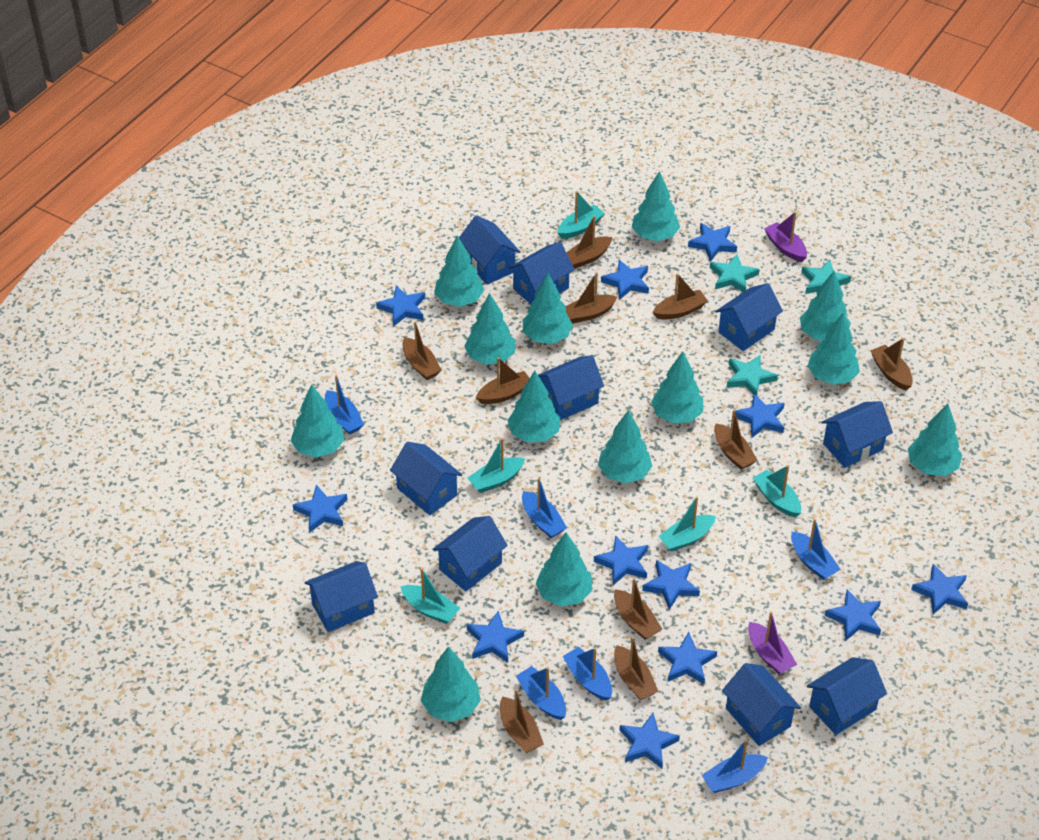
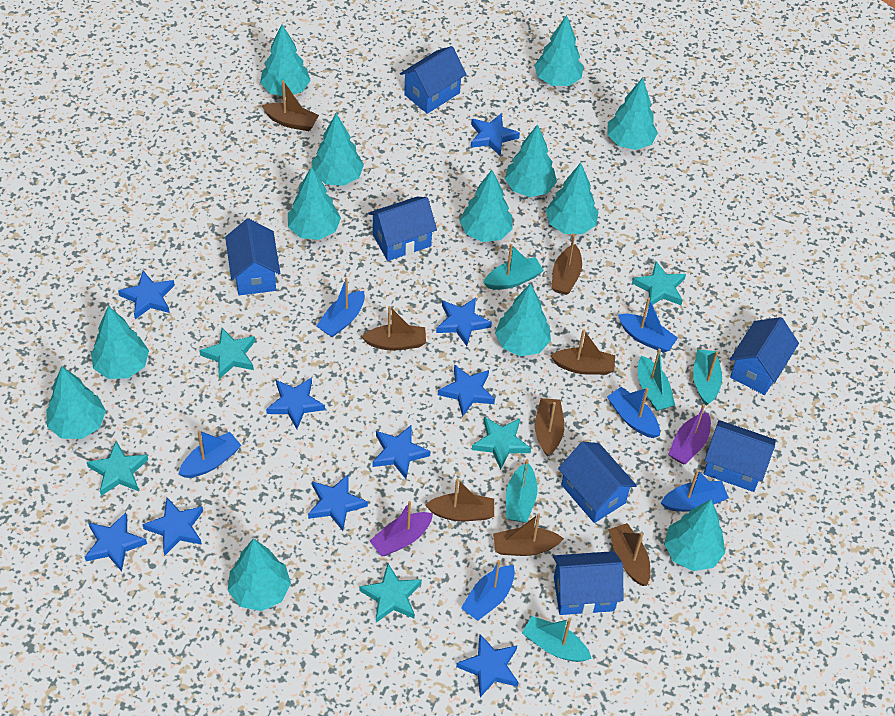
blue house: [305,561,378,632] [390,442,462,515] [432,516,508,591] [459,215,520,285] [508,242,575,304] [538,355,604,420] [715,283,783,351] [722,663,801,746] [807,657,887,735] [821,401,893,468] = 10 -> [225,219,280,295] [368,197,437,261] [400,46,467,114] [553,551,624,615] [558,442,637,523] [703,420,776,492] [730,317,799,395] = 7
blue star: [293,485,348,533] [376,286,425,327] [467,611,524,663] [594,535,648,585] [601,260,649,300] [619,713,680,769] [642,560,700,610] [658,632,717,684] [688,223,737,262] [735,394,785,438] [825,589,881,641] [911,564,968,614] = 12 -> [85,512,147,572] [118,271,175,319] [142,498,203,556] [266,378,325,429] [308,474,368,531] [372,424,431,479] [436,297,492,346] [438,364,495,417] [456,634,519,697] [471,113,520,156] = 10
brown boat: [402,321,442,380] [476,357,530,404] [500,689,544,753] [566,215,612,269] [566,272,617,323] [614,578,662,640] [614,637,658,700] [653,273,708,320] [714,409,758,470] [870,338,913,390] = 10 -> [262,80,319,131] [361,306,426,351] [425,479,494,521] [493,513,564,556] [535,398,565,457] [550,329,615,375] [551,233,582,295] [608,523,650,586] = 8
turquoise star: [710,254,759,292] [726,355,778,396] [801,260,851,294] = 3 -> [87,441,148,496] [199,328,255,379] [359,564,422,623] [472,417,531,470] [632,261,686,308] = 5

